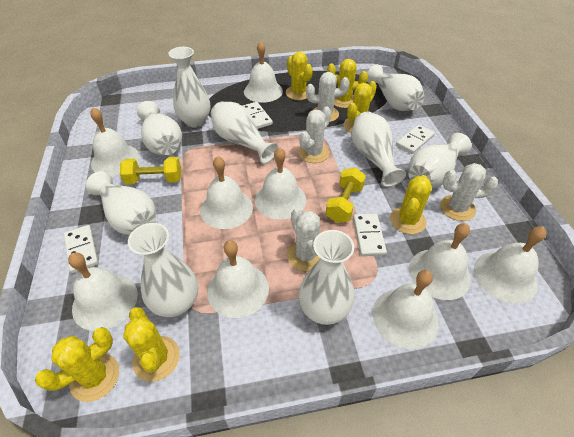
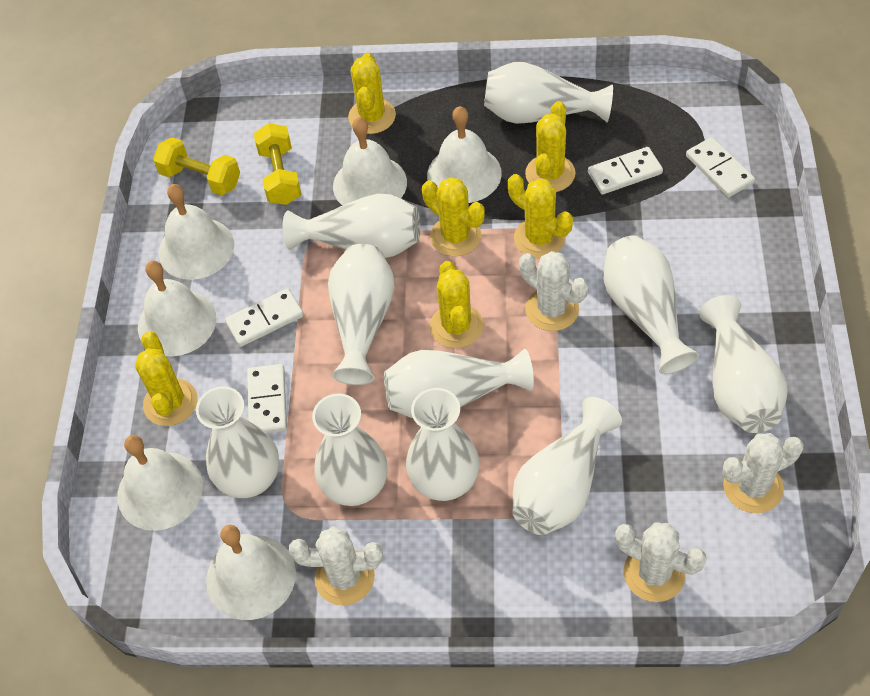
white bell: [68,252,138,331] [90,107,140,176] [200,156,253,229] [207,240,269,318] [244,41,283,103] [255,147,306,220] [373,270,439,349] [409,223,471,300] [474,226,547,304] = 9 -> [117,435,203,531] [138,261,216,357] [159,184,234,280] [206,525,296,620] [333,117,407,206] [427,106,502,203] = 6
white vase: [86,171,156,235] [128,223,198,317] [137,101,182,155] [168,47,210,128] [211,102,278,164] [299,230,354,325] [351,112,406,187] [367,64,425,111] [409,133,471,188] = 9 -> [196,386,279,498] [283,194,420,258] [312,393,388,506] [328,244,395,385] [384,349,534,418] [406,388,479,501] [484,62,613,124] [512,397,622,535] [603,235,699,374] [699,295,788,433] = 10

